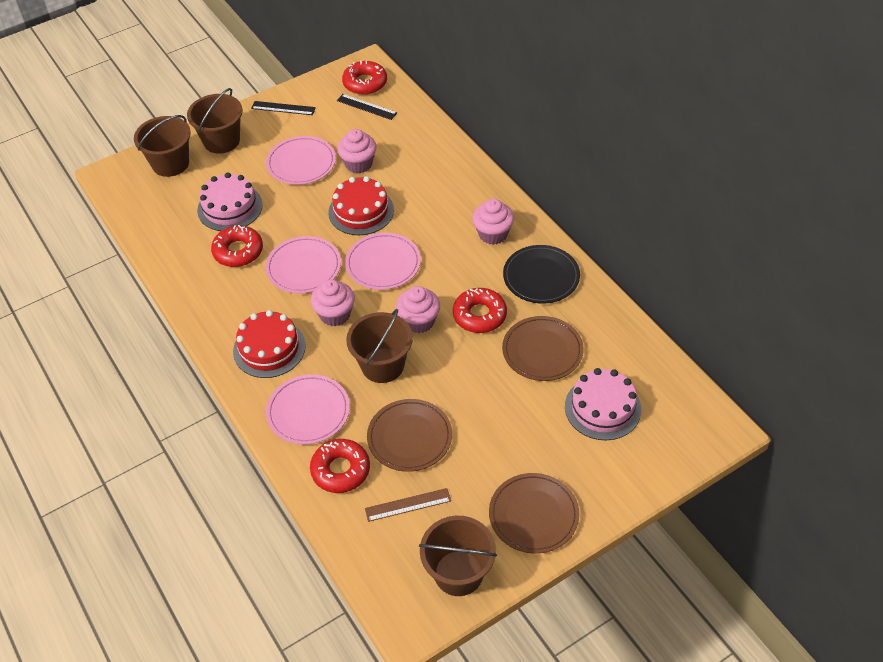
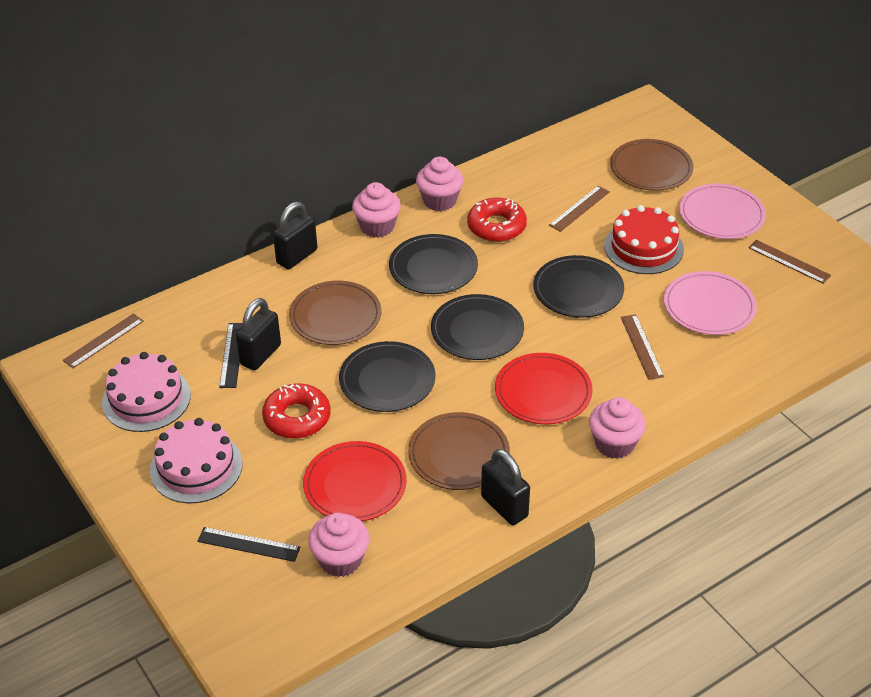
black padlock: none = 0 -> [236,298,281,371] [273,202,317,269] [481,449,530,525] = 3
black plate: [503,245,580,303] = 1 -> [339,341,436,412] [389,234,478,294] [431,294,524,360] [533,255,624,318] = 4
brown bucket: [134,115,191,177] [187,88,243,154] [346,309,413,383] [419,516,497,596] = 4 -> none = 0
brown ruler: [365,488,451,522] = 1 -> [63,313,144,368] [549,186,610,232] [621,314,664,380] [748,240,831,284] = 4
pink plate: [265,236,341,293] [266,136,336,185] [266,374,350,445] [345,233,421,290] = 4 -> [664,271,757,335] [679,183,766,239] = 2
red cake: [233,310,306,378] [328,176,394,235] = 2 -> [604,205,684,274] = 1
red donut: [211,225,263,267] [310,439,370,493] [342,61,387,95] [453,288,507,333] = 4 -> [262,384,331,439] [467,198,527,242] = 2
red plate: none = 0 -> [303,441,407,521] [495,353,593,424] = 2

